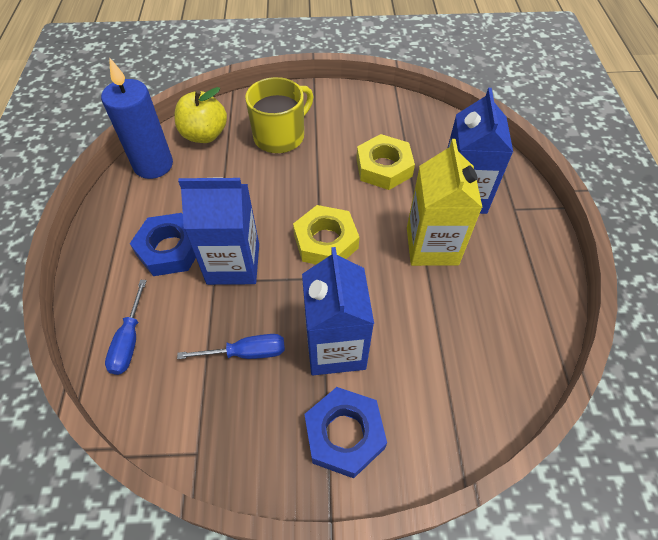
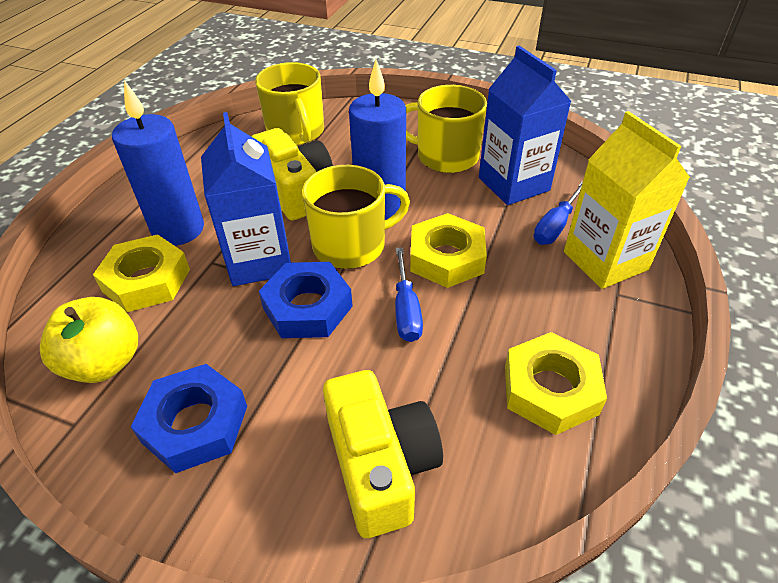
blue candle: [101,58,173,179] = 1 -> [112,80,204,246] [349,60,406,220] = 2
blue carton: [178,178,259,285] [302,247,374,375] [448,88,513,214] = 3 -> [201,112,291,286] [479,46,572,205] = 2
yellow camera: none = 0 -> [251,128,333,221] [323,370,443,538] = 2
yellow mug: [245,77,313,153] = 1 -> [255,62,324,145] [302,165,410,269] [405,85,487,173] = 3
yellow nut: [293,205,359,264] [356,134,415,190] = 2 -> [93,234,190,312] [410,213,487,288] [505,332,607,435] = 3

